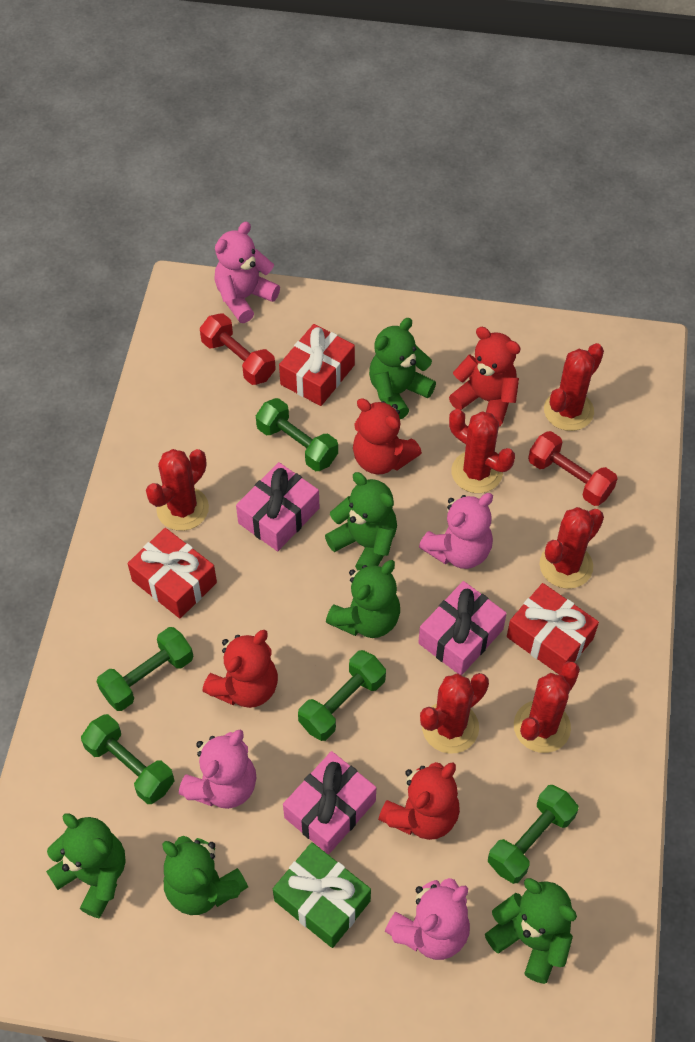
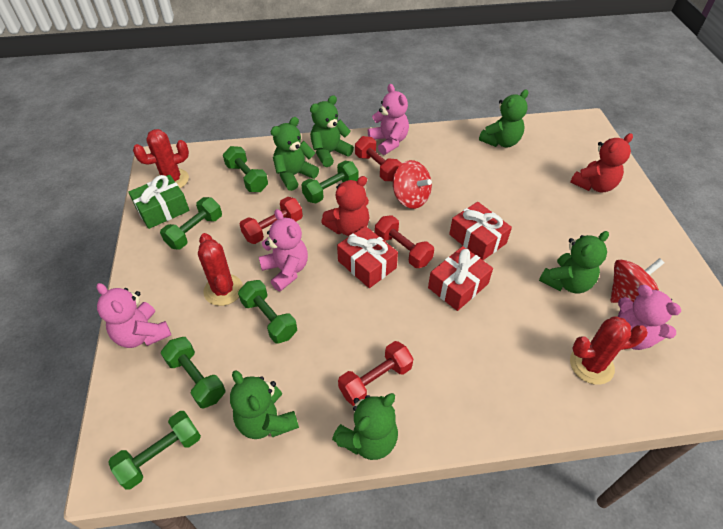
green dumbbell: [81,714,174,804] [96,627,193,711] [256,398,338,471] [298,650,386,741] [488,785,578,884] = 5 -> [108,411,201,489] [160,197,222,250] [161,337,225,408] [223,146,268,192] [238,280,297,344] [301,161,359,203] = 6
pink gift: [236,462,320,551] [283,751,376,854] [418,581,507,675] = 3 -> none = 0
red cactus: [146,449,209,531] [420,673,489,754] [449,409,515,493] [514,661,580,753] [540,507,604,589] [544,343,604,431] = 6 -> [133,129,189,188] [198,233,243,306] [570,316,648,385] = 3
red dumbbell: [200,313,276,385] [528,431,618,506] = 2 -> [240,197,303,244] [338,341,413,406] [355,136,402,181] [375,215,434,268] = 4
red spinning top: none = 0 -> [393,160,432,209] [611,258,664,303] = 2
red teddy bear: [202,630,278,708] [353,398,422,475] [378,762,460,840] [449,327,521,427] = 4 -> [321,176,369,236] [570,133,633,193] = 2

